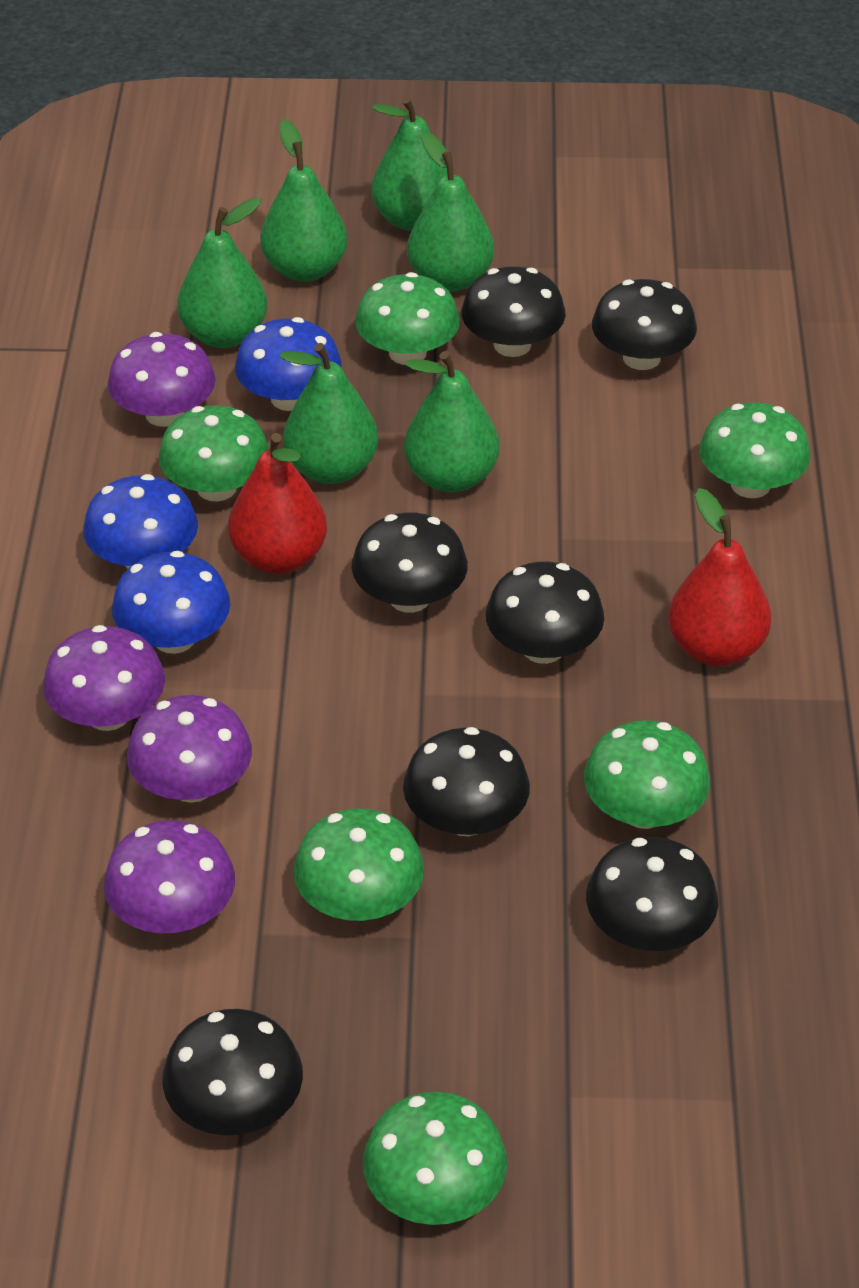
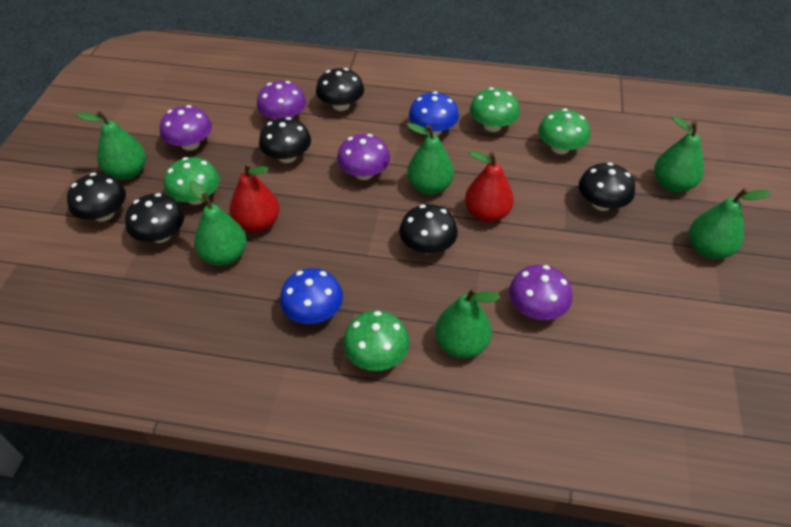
black mushroom: [162,1009,303,1136] [351,512,468,613] [403,727,530,836] [461,266,566,357] [486,562,604,664] [586,837,718,951] [592,279,697,370] = 7 -> [67,173,126,222] [125,193,185,243] [259,117,311,163] [316,68,364,111] [399,204,458,254] [579,163,635,211] = 6
blue mushroom: [83,474,198,569] [112,551,230,654] [235,317,342,411] = 3 -> [280,268,343,324] [409,91,459,136] = 2
green mushroom: [159,405,269,502] [293,808,424,921] [355,272,460,365] [363,1092,507,1225] [584,720,710,829] [699,402,811,498] = 6 -> [164,157,220,205] [343,310,410,371] [470,87,520,132] [538,108,590,154] = 4

